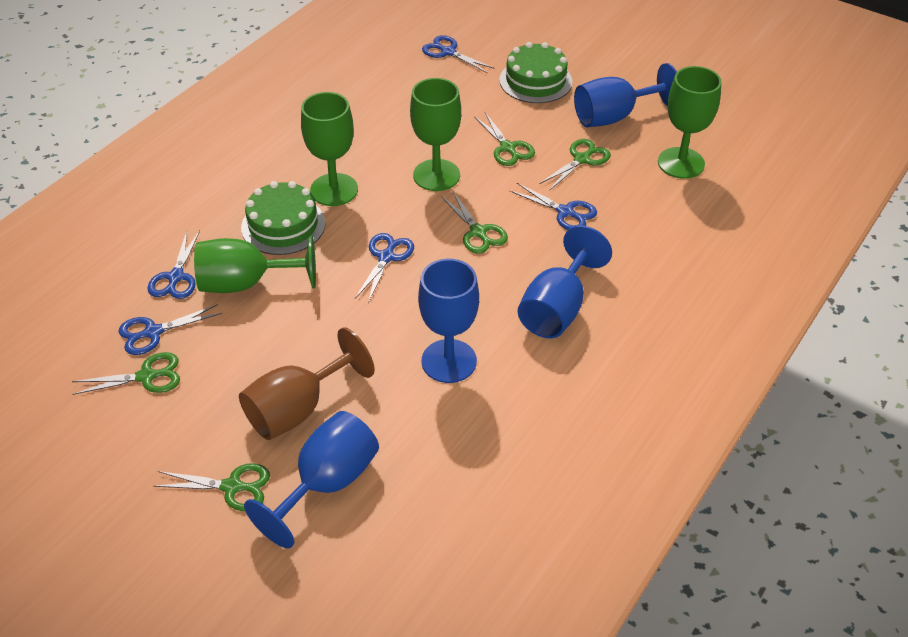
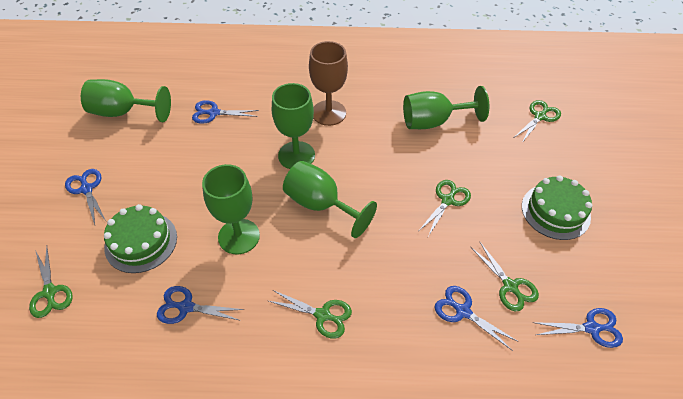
blue goblet: [244,411,379,548] [418,259,479,383] [518,226,612,338] [574,63,677,127] = 4 -> none = 0
green goblet: [194,236,316,293] [301,92,358,206] [410,78,461,191] [658,66,722,179] = 4 -> [81,79,171,122] [202,164,260,254] [272,83,315,169] [283,161,377,238] [403,86,489,129] = 5

